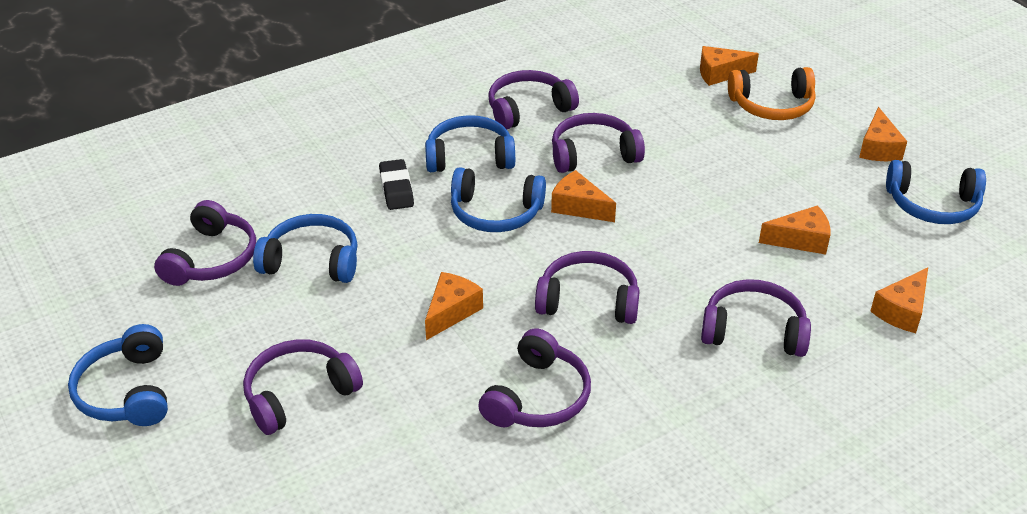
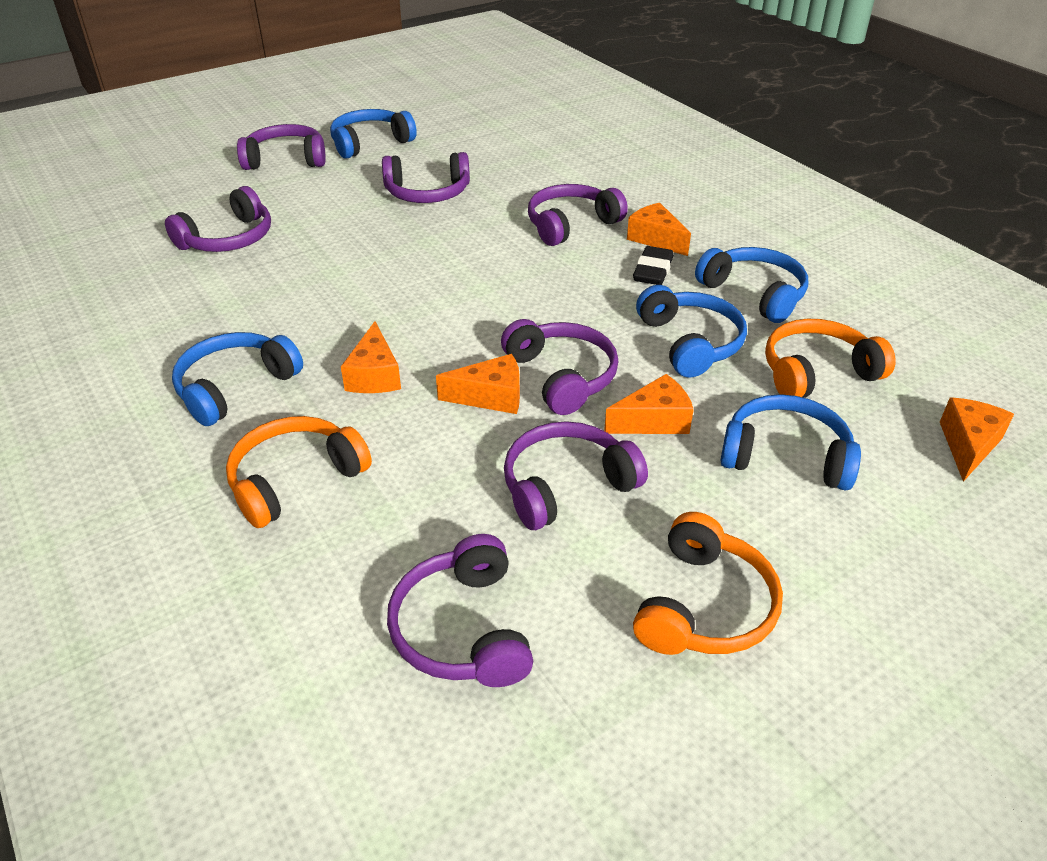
orange cheese: [425,272,483,340] [551,170,616,222] [700,46,759,86] [759,205,830,255] [859,107,907,161] [871,267,928,333] = 6 -> [341,321,401,393] [436,354,520,414] [604,374,694,434] [627,203,691,256] [940,397,1014,482] = 5
orange headphones: [728,67,816,120] = 1 -> [226,416,372,528] [633,512,783,655] [765,319,896,398] = 3

